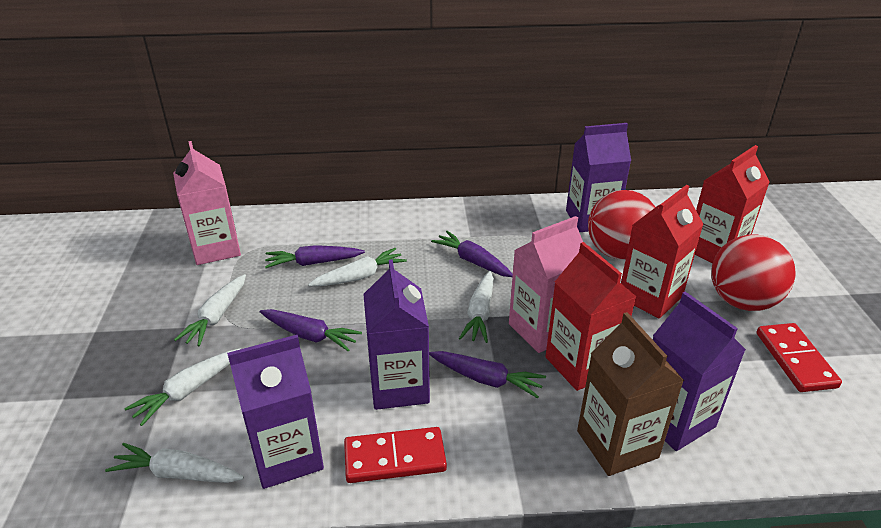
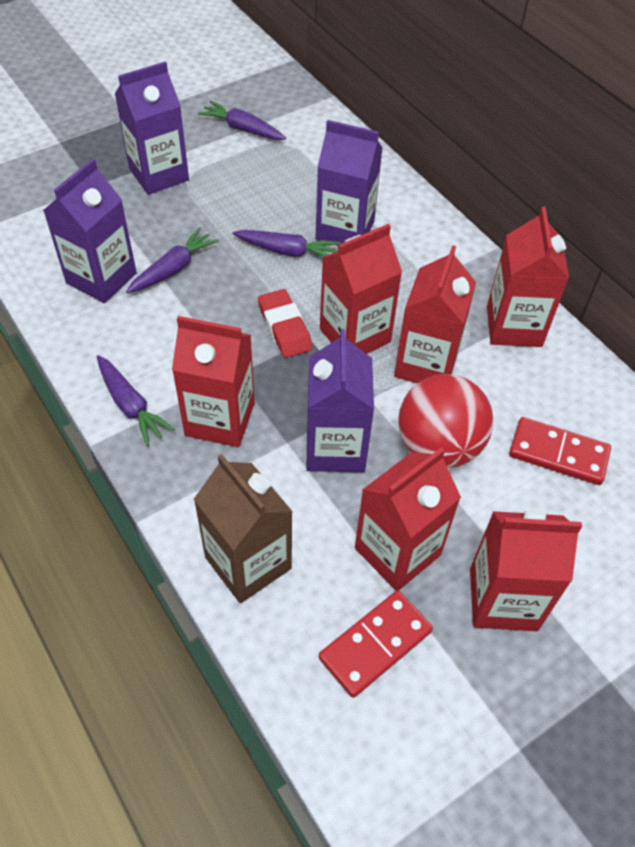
pink carton: [173,141,241,265] [509,216,583,353] = 2 -> none = 0
red ball: [588,190,655,260] [711,234,795,311] = 2 -> [398,374,493,468] = 1
red carton: [545,242,637,391] [621,185,704,318] [695,145,770,263] = 3 -> [172,316,255,447] [320,224,402,354] [355,447,461,591] [394,245,476,383] [470,508,582,631] [487,207,569,347] = 6
red eraser: none = 0 -> [258,289,313,358] = 1
white carrot: [105,443,244,483] [124,348,241,426] [174,274,246,346] [308,248,407,286] [459,271,494,343] = 5 -> none = 0

